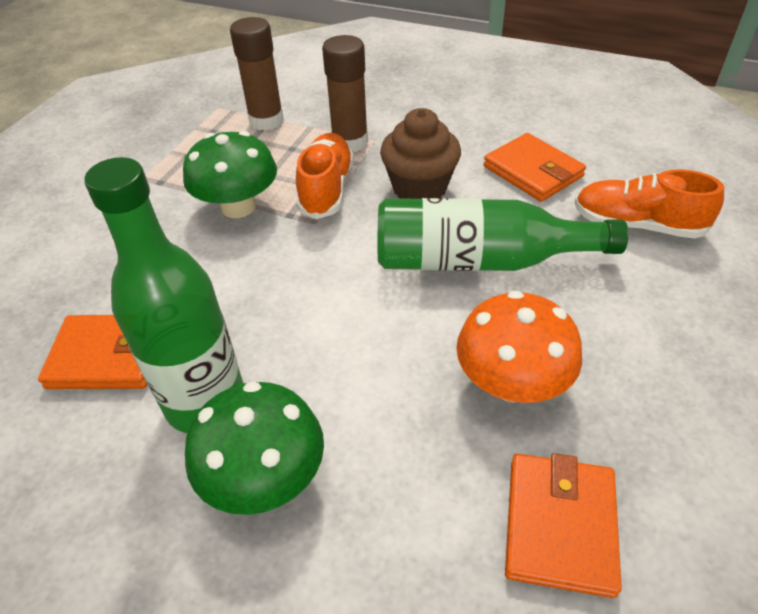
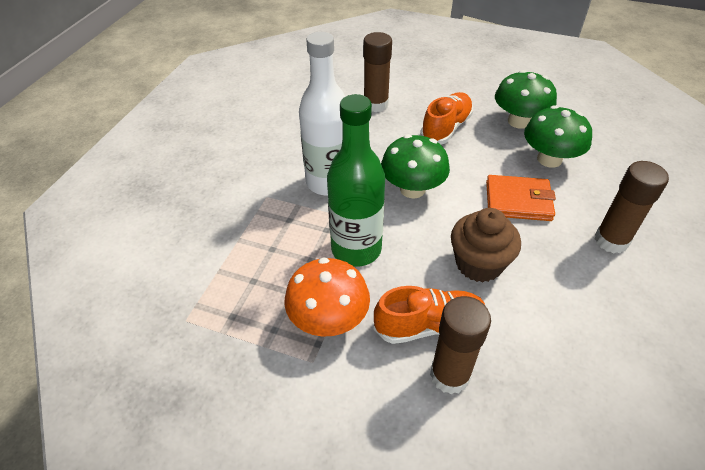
brown glue stick: [230,17,284,131] [322,35,368,152] = 2 -> [363,32,392,112] [430,296,491,394] [595,161,669,253] = 3
green bottle: [84,157,244,433] [378,198,628,271] = 2 -> [327,94,385,267] = 1
green mushroom: [183,131,277,218] [185,381,324,515] = 2 -> [381,134,450,198] [495,70,557,129] [524,105,592,168] = 3
orange wallet: [38,315,147,389] [484,133,586,202] [505,453,622,598] = 3 -> [486,175,556,221] = 1
white bottle: none = 0 -> [299,32,345,196] = 1

